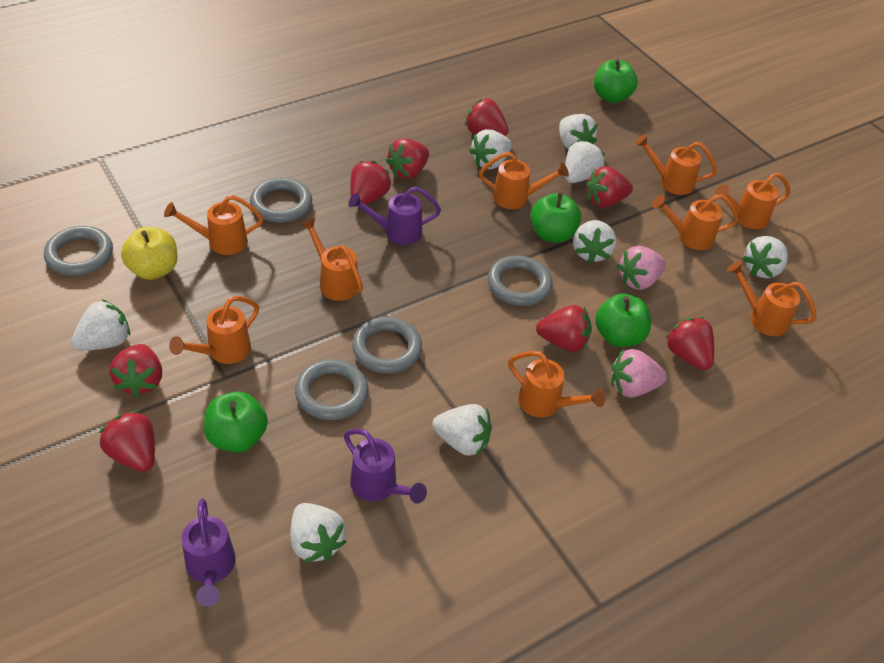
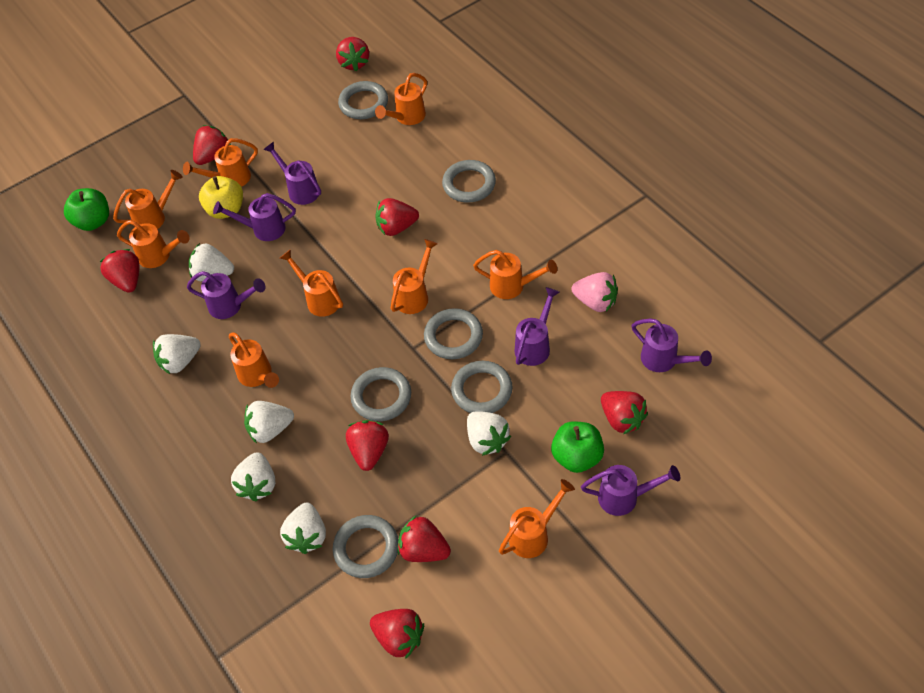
green apple: [204,391,268,453] [531,192,581,242] [594,59,638,103] [595,294,651,347] = 4 -> [64,188,109,231] [551,421,604,473] = 2
grey ring: [44,226,113,276] [250,178,312,223] [295,359,368,420] [352,317,422,374] [488,256,553,306] = 5 -> [333,515,399,578] [338,81,388,119] [351,367,411,421] [424,308,483,359] [442,160,496,203] [451,361,513,413] = 6
pink strawberry: [611,349,667,398] [617,246,666,290] = 2 -> [571,272,618,312] = 1
purple watering can: [182,498,236,607] [344,429,427,504] [348,186,441,245] = 3 -> [187,271,266,319] [213,193,296,241] [263,142,321,205] [515,287,559,366] [581,465,680,516] [631,318,712,372] = 6
white strawberry: [71,299,130,351] [291,503,347,563] [432,404,492,456] [469,129,512,169] [559,114,598,150] [565,141,605,183] [573,220,616,264] [742,236,788,278] = 8 -> [153,334,201,375] [189,243,234,282] [231,452,275,501] [244,401,294,444] [280,502,326,554] [467,411,511,456] = 6

